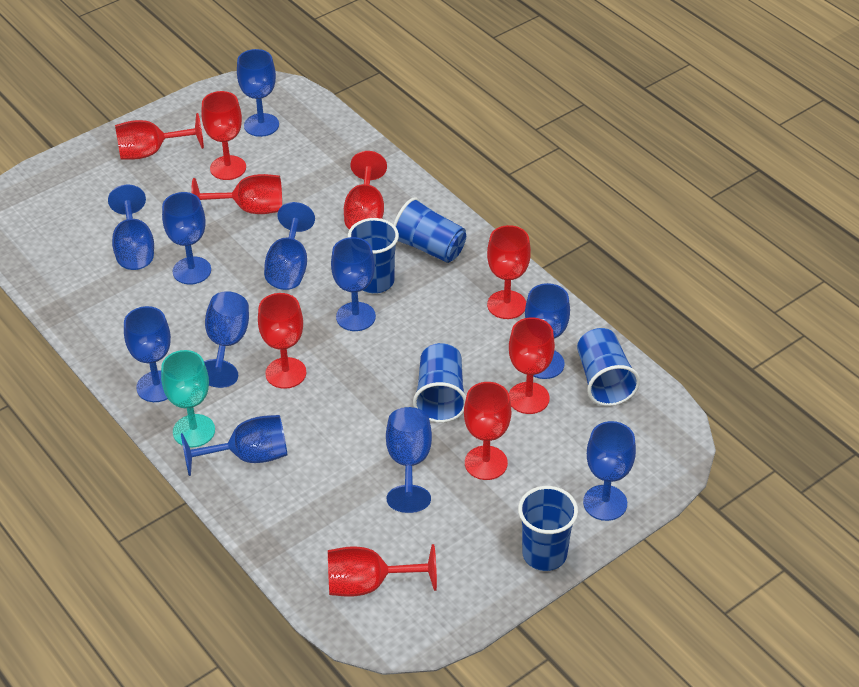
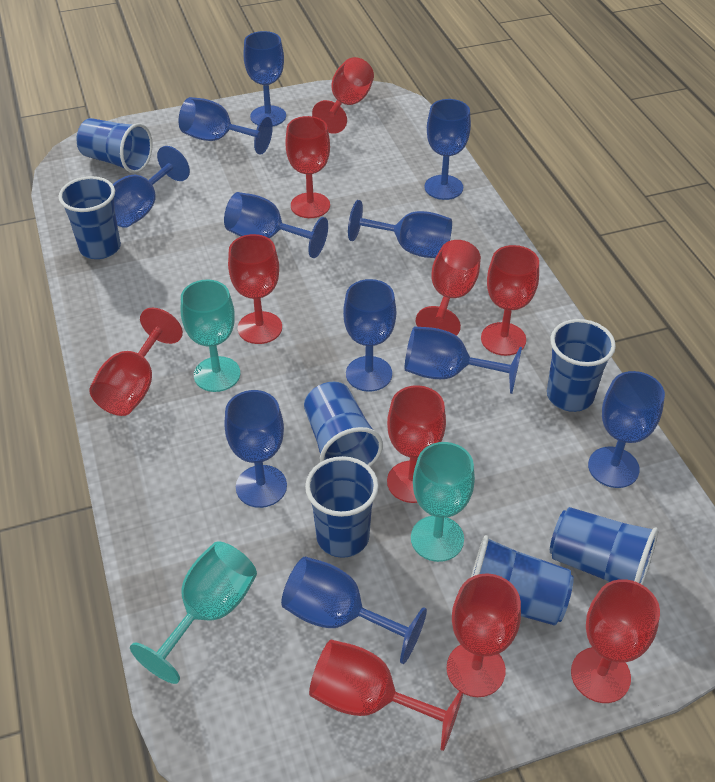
blue cup: [348,218,399,293] [393,198,466,263] [413,343,466,423] [518,486,578,571] [577,328,640,406] = 5 -> [59,176,121,259] [77,118,153,173] [304,382,383,467] [305,456,378,558] [471,535,574,626] [547,319,616,412] [550,507,658,585] = 7
red goblet: [115,113,204,160] [192,174,282,214] [201,91,246,180] [258,293,306,389] [328,544,437,597] [344,151,387,229] [464,382,511,480] [487,225,531,319] [509,317,555,414] = 9 -> [89,308,183,416] [228,234,282,344] [285,116,330,218] [309,640,464,751] [312,57,374,133] [387,385,446,503] [416,240,481,336] [447,573,521,697] [481,245,539,356] [571,579,660,703] = 10
turquoise goblet: [161,350,215,447] = 1 -> [130,542,257,684] [181,280,240,392] [411,442,475,562] = 3

